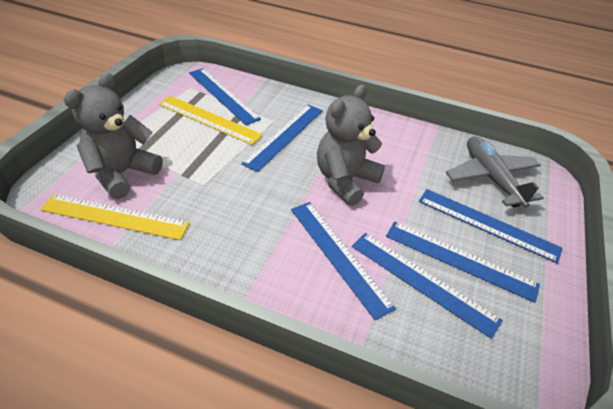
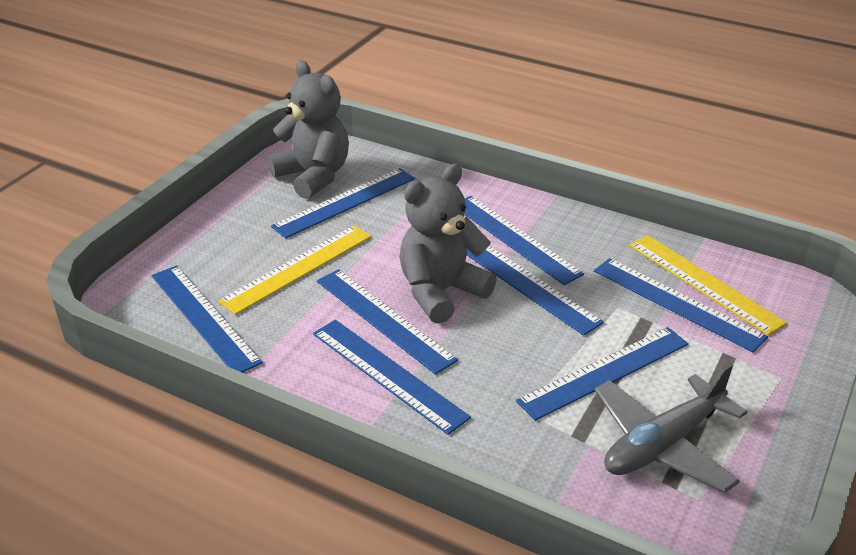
blue ruler: [189,68,261,125] [241,105,323,172] [291,202,396,320] [352,233,503,339] [386,221,540,303] [419,189,563,264] = 6 -> [152,265,263,373] [271,168,415,238] [313,320,471,435] [317,269,458,375] [464,196,584,285] [467,246,604,336] [516,327,689,421] [594,258,768,352] = 8

